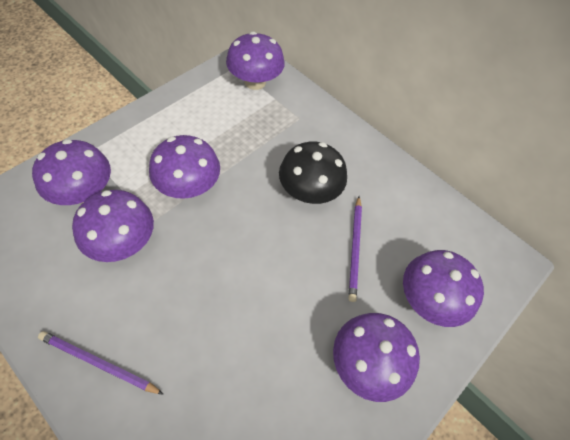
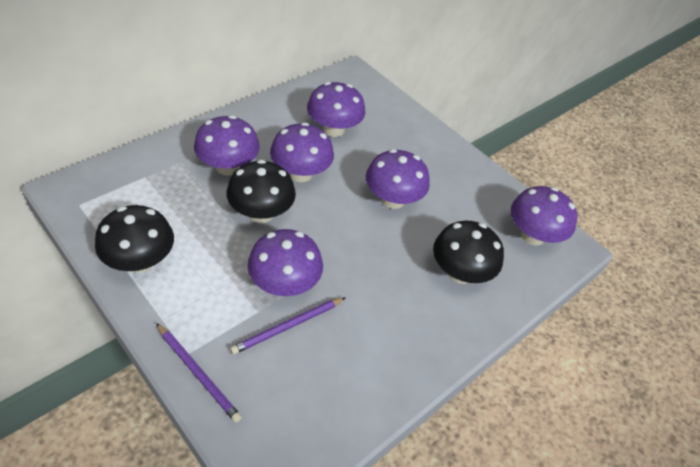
black mushroom: [279,141,347,204] = 1 -> [95,205,174,273] [226,160,296,223] [433,221,504,284] = 3

